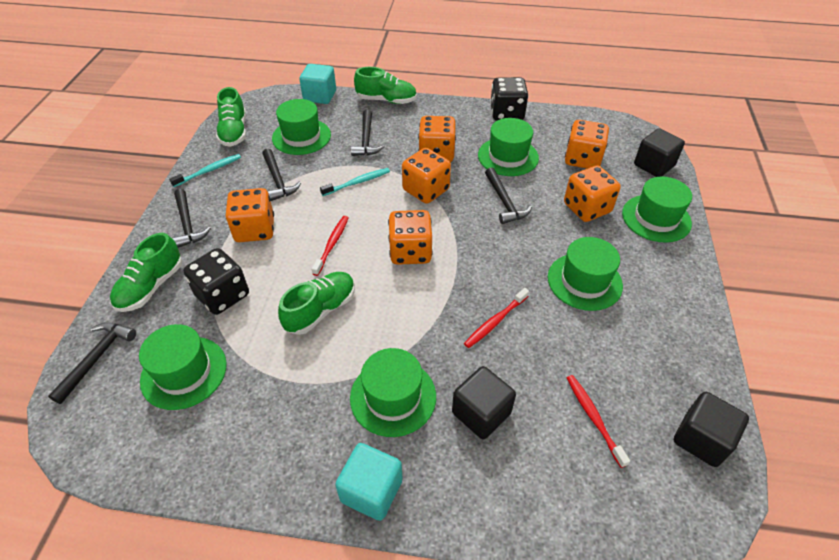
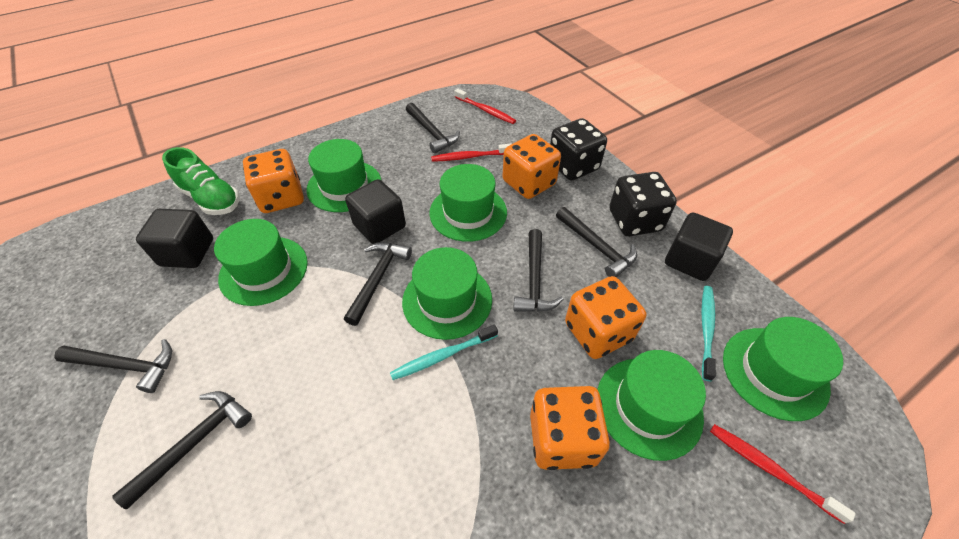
black hammer: [48,322,136,404] [172,189,211,248] [262,149,301,201] [351,110,384,156] [485,168,532,224] = 5 -> [54,339,172,393] [112,391,252,509] [344,242,412,326] [406,103,460,153] [513,229,563,312] [556,207,637,277] = 6
green shoe: [110,233,182,312] [216,87,246,147] [278,272,355,335] [354,67,417,104] = 4 -> [162,147,240,215] = 1
orange dice: [225,188,274,242] [388,210,433,265] [402,148,451,204] [418,116,456,162] [564,166,621,222] [565,120,609,169] = 6 -> [243,149,304,213] [503,134,561,199] [530,386,610,470] [565,276,647,359] = 4
turquoise cube: [299,64,336,104] [335,443,403,521] = 2 -> none = 0

